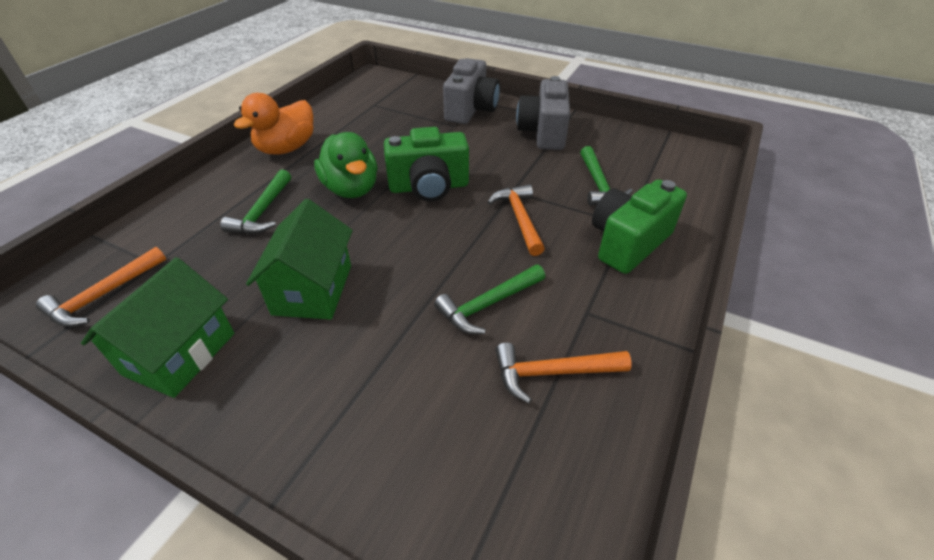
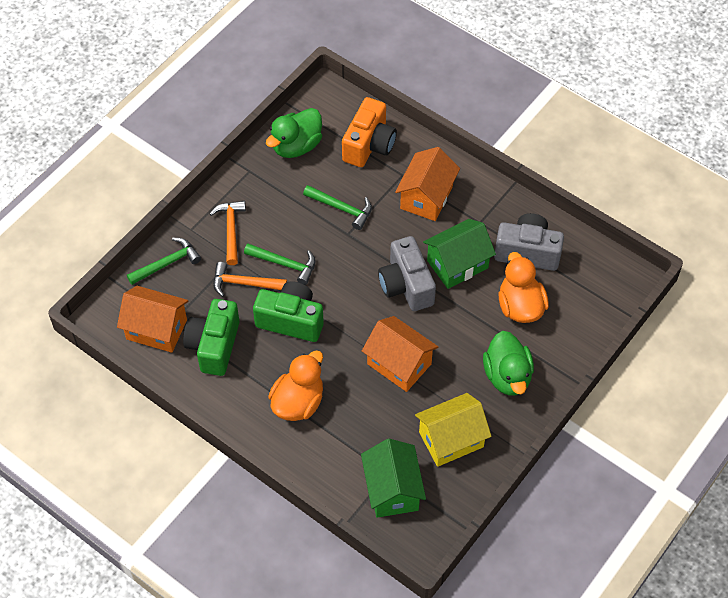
green duck: [314,132,378,198] = 1 -> [266,108,322,158] [483,331,534,396] = 2
orange camera: none = 0 -> [342,97,397,167] = 1
orange duck: [234,93,314,154] = 1 -> [268,350,323,421] [499,252,549,323] = 2
orange hammer: [36,247,166,327] [488,184,545,256] [495,343,632,404] = 3 -> [210,201,246,265] [213,262,287,297] = 2
orange house: none = 0 -> [117,286,189,353] [362,316,438,392] [395,147,460,221] = 3
yellow house: none = 0 -> [415,393,492,467] = 1

